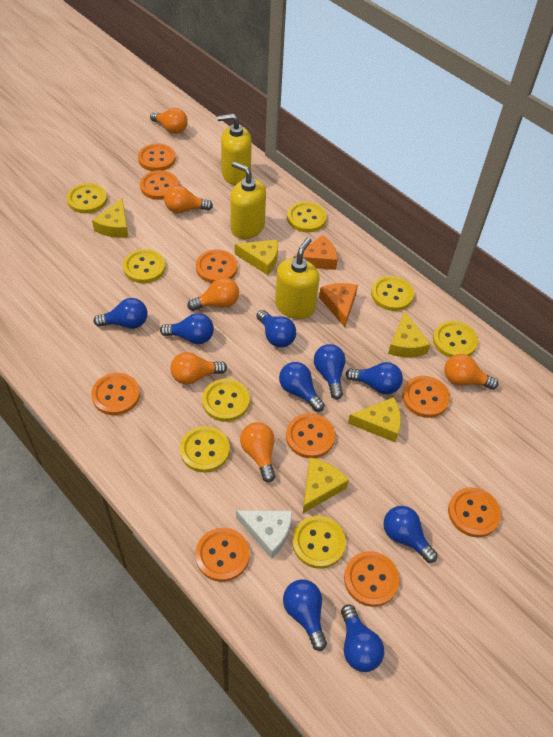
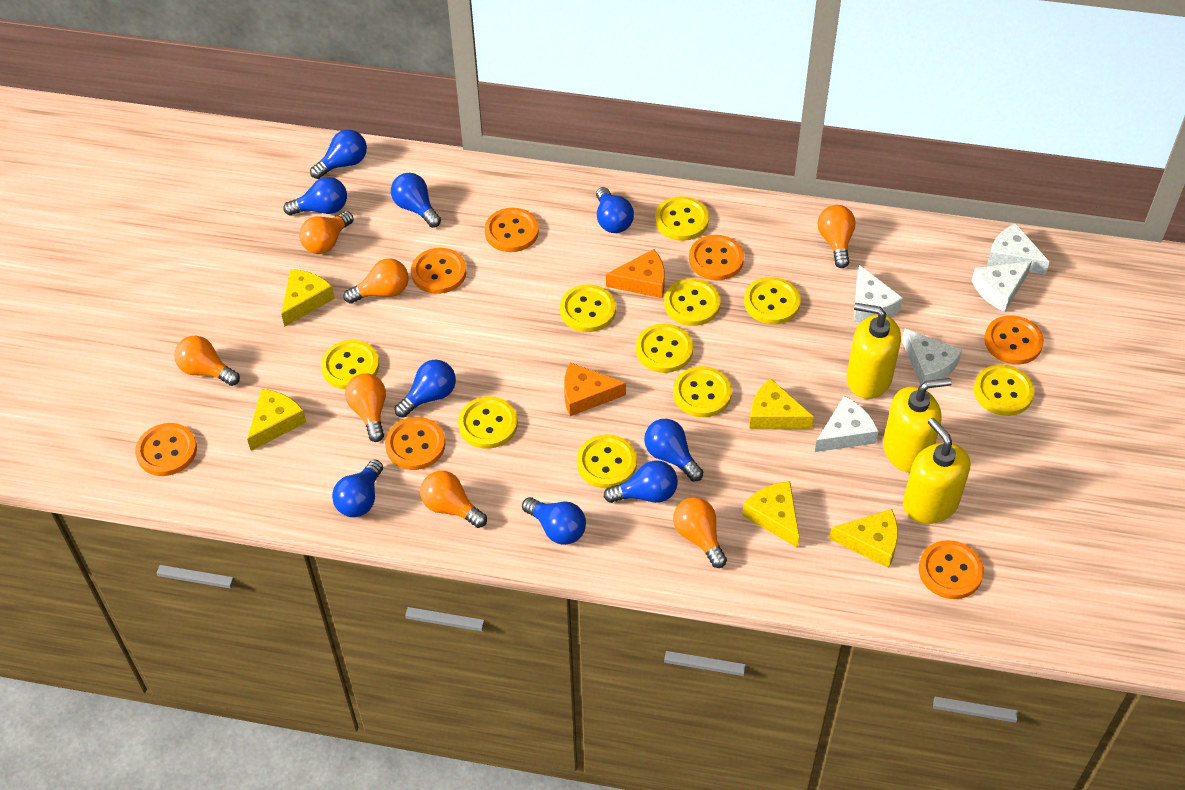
orange button: [91,373,140,415] [138,144,176,171] [140,170,179,200] [195,528,250,582] [196,249,238,283] [286,413,335,458] [344,551,400,607] [402,376,450,418] [448,487,501,538] = 9 -> [135,423,197,476] [385,417,445,470] [411,248,467,294] [485,208,539,252] [689,235,744,280] [919,540,984,599] [984,315,1044,364] = 7
orange light bulb: [150,108,188,134] [164,185,213,213] [170,352,227,384] [188,277,239,311] [240,422,275,482] [444,354,498,390] = 6 -> [174,336,240,386] [299,211,354,254] [343,258,409,304] [345,373,386,442] [420,471,487,528] [673,497,727,568] [818,205,856,268] = 7
white cheese: [236,510,292,559] = 1 -> [815,396,879,452] [854,265,903,322] [902,329,962,385] [972,261,1032,312] [987,223,1050,275] = 5
yellow button: [67,183,107,213] [123,249,166,283] [180,426,230,472] [202,379,250,422] [287,201,327,232] [292,516,346,569] [371,276,414,311] [433,321,478,357] = 8 -> [321,340,379,390] [458,396,518,449] [560,285,616,332] [577,434,637,488] [636,324,693,373] [655,196,709,241] [664,278,721,326] [673,366,732,417] [744,277,801,324] [974,365,1034,416] = 10

